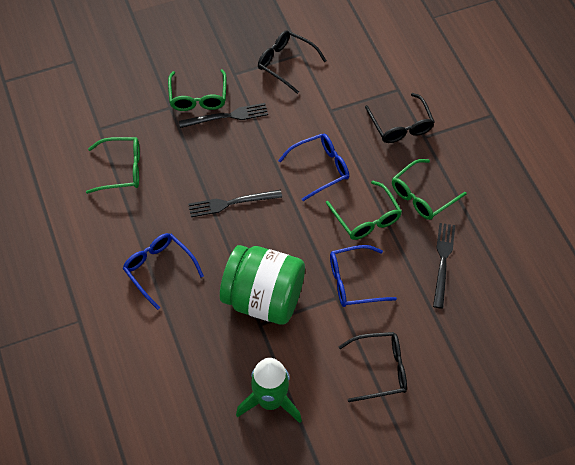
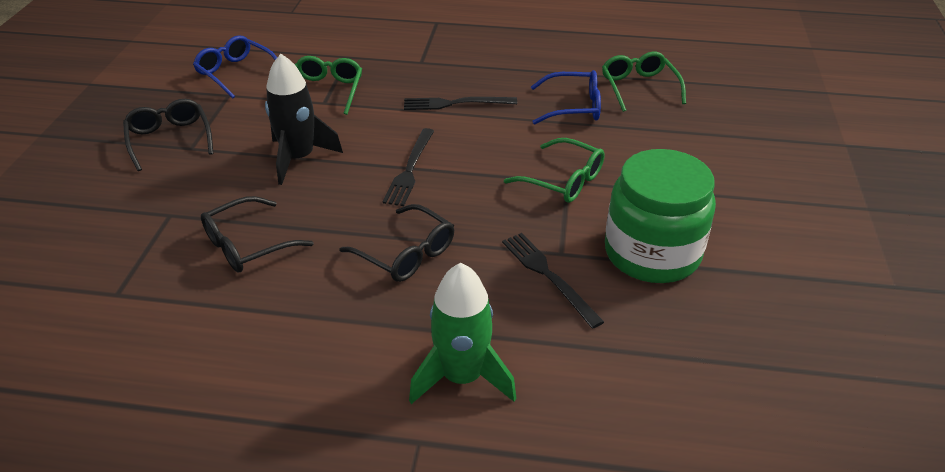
black rocket: none = 0 -> [265,54,343,185] = 1
blue glasses: [123,233,204,310] [278,134,349,201] [330,245,397,307] = 3 -> [193,35,277,99] [531,70,601,124] = 2
green glasses: [86,137,140,194] [168,69,227,111] [326,181,402,240] [392,159,467,220] = 4 -> [295,56,362,115] [504,138,605,203] [602,52,686,112] = 3

